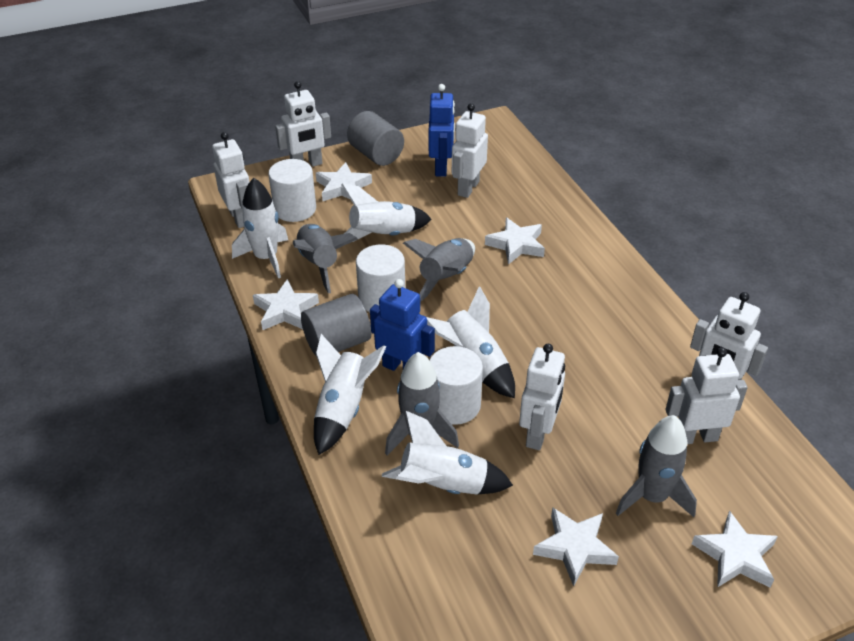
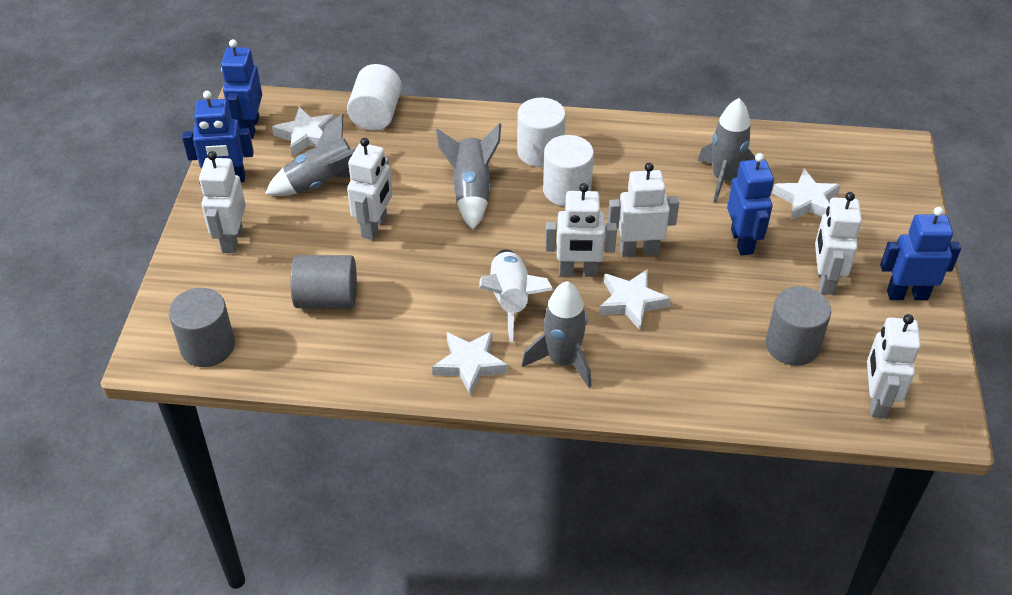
blue robot: [370,279,435,371] [429,84,455,177] = 2 -> [182,91,254,183] [221,39,262,139] [727,153,774,255] [880,207,961,300] = 4
grey cylinder: [301,294,371,357] [347,111,404,166] = 2 -> [169,288,235,367] [290,255,357,308] [766,286,831,366] = 3
white rocket: [232,178,288,278] [314,334,386,455] [341,183,432,242] [382,411,513,495] [426,286,515,398] = 5 -> [479,249,553,342] = 1
white star: [253,279,319,330] [316,162,372,201] [485,217,545,265] [533,507,619,586] [692,511,778,588] = 5 -> [272,107,335,157] [432,331,508,396] [599,269,671,330] [772,168,841,220] = 4

